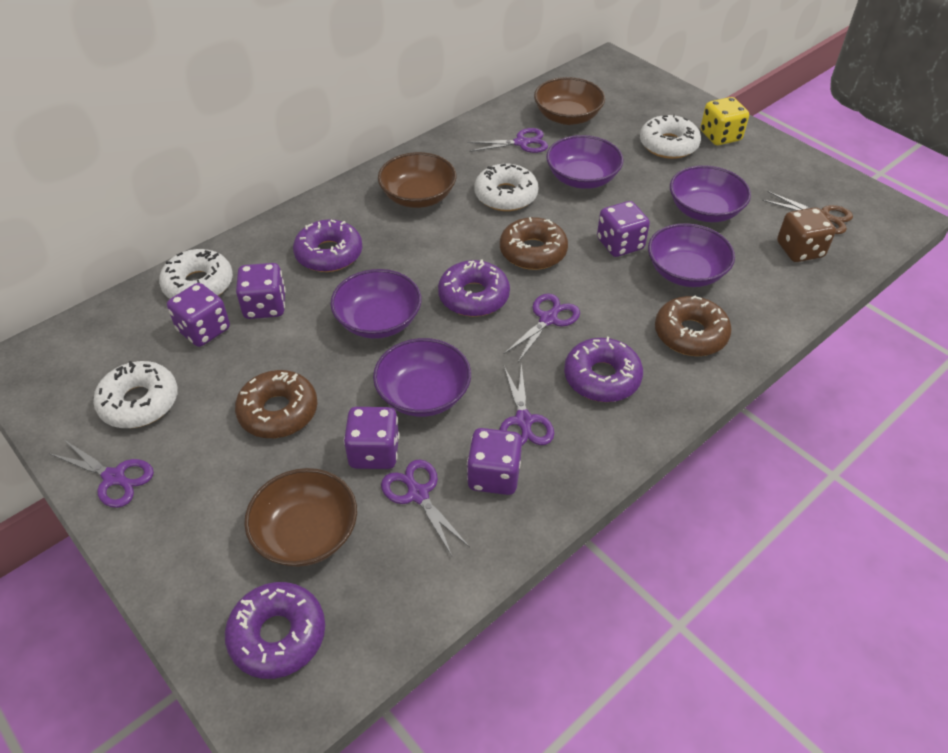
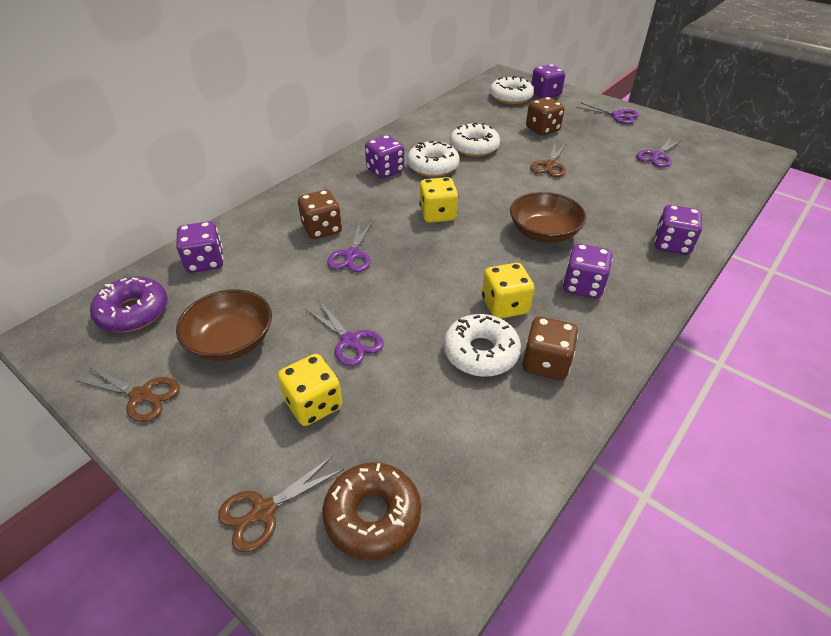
brown bowl: [244,468,357,567] [378,152,456,208] [534,77,605,125] = 3 -> [176,289,272,361] [510,192,586,243] = 2
brown dice: [777,207,836,262] = 1 -> [298,190,342,239] [523,316,578,380] [526,97,565,135] = 3
brown donut: [235,370,318,438] [500,217,568,270] [655,295,732,356] = 3 -> [323,462,421,560] = 1
brown scissors: [762,191,853,234] = 1 -> [76,367,180,422] [218,456,344,552] [530,144,566,177] = 3
purple bowl: [330,269,421,339] [373,338,471,417] [546,135,624,189] [648,223,735,287] [670,165,751,222] = 5 -> none = 0
purple donut: [225,582,325,679] [293,219,362,272] [438,259,510,317] [564,337,643,402] = 4 -> [90,277,168,332] = 1
purple scissors: [49,439,154,508] [381,459,469,556] [467,128,548,153] [499,364,554,446] [504,294,580,362] = 5 -> [306,301,384,366] [327,221,373,272] [576,102,639,124] [636,138,683,168] = 4
yellow dice: [701,97,749,145] = 1 -> [278,354,342,426] [419,177,458,223] [482,263,534,319] = 3

